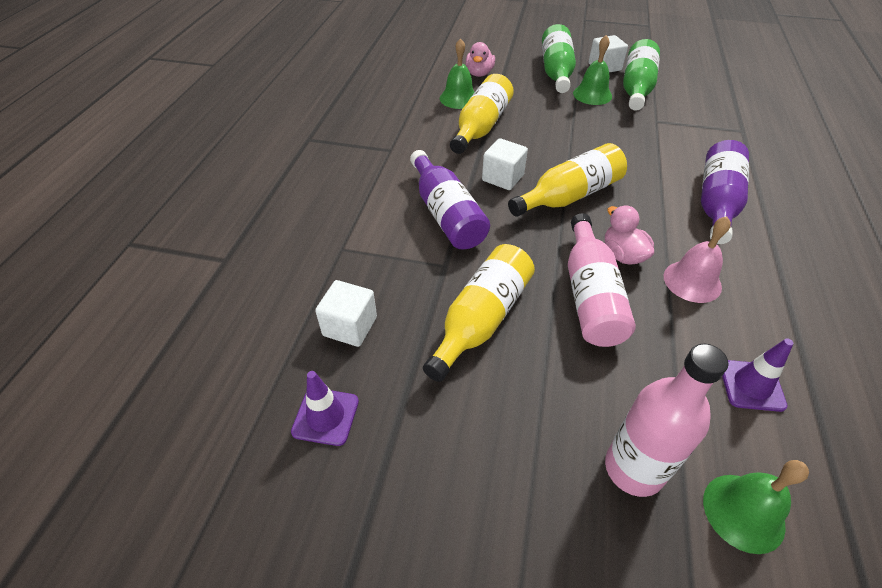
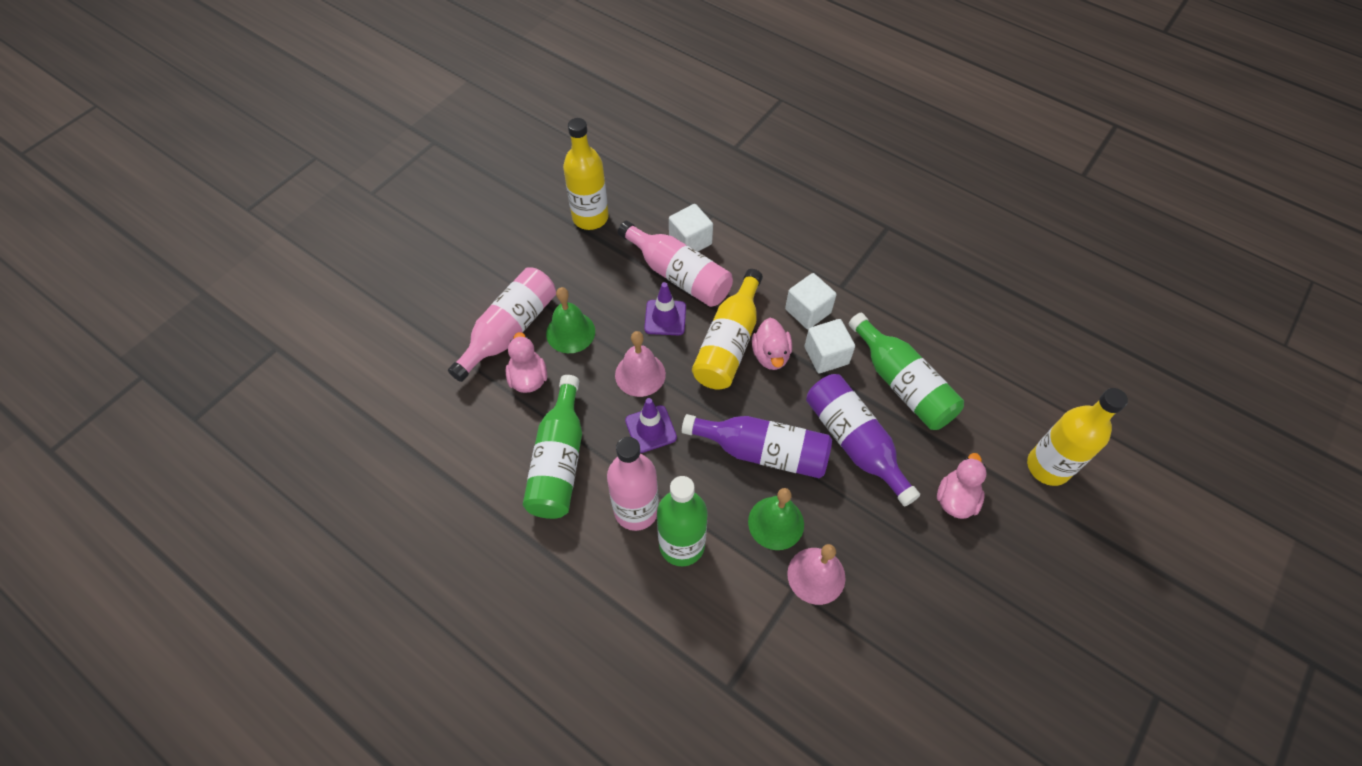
green bell: [440,38,475,109] [573,35,612,105] [703,460,809,554] = 3 -> [546,287,595,353] [748,488,804,550] = 2
green bottle: [542,24,576,93] [623,39,660,111] = 2 -> [523,375,582,519] [657,476,708,567] [849,313,964,430] = 3
pink bell: [664,217,731,303] = 1 -> [615,331,666,397] [787,544,845,605] = 2
pink bottle: [568,213,636,347] [605,344,729,497] = 2 -> [448,267,556,382] [607,437,659,531] [618,221,733,307] = 3
pink duck: [466,42,495,77] [605,205,654,265] = 2 -> [506,332,547,393] [752,318,792,370] [937,453,987,519] = 3

